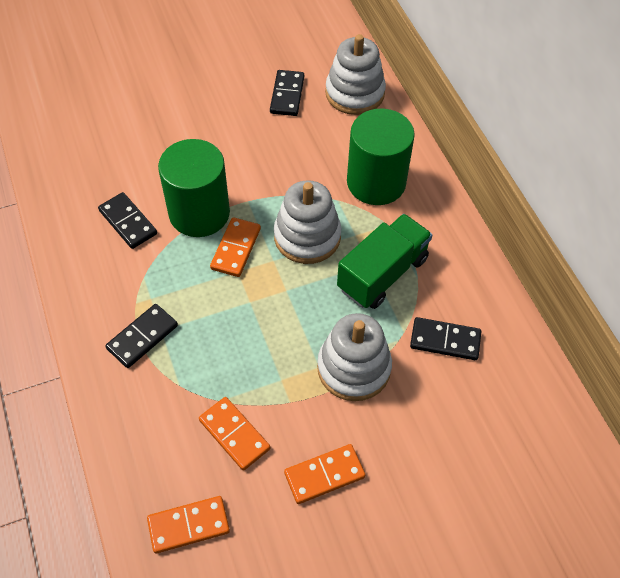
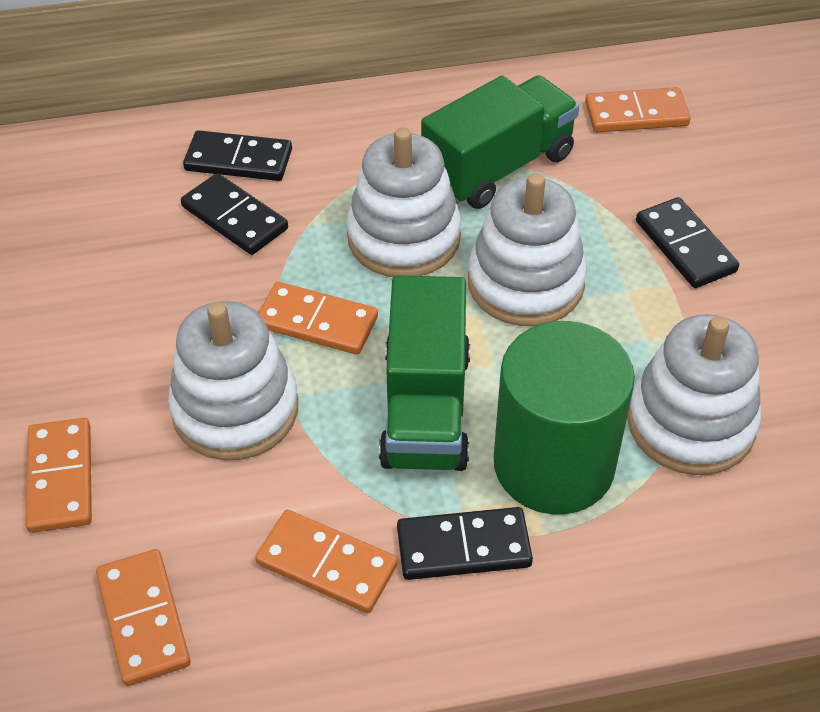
green cylinder: [158,139,230,237] [347,109,415,205] = 2 -> [494,321,635,514] = 1
green truck: [337,214,432,309] = 1 -> [379,275,470,471] [421,75,579,209] = 2
orange domino: [147,496,230,554] [199,397,270,471] [210,217,261,277] [284,444,366,504] = 4 -> [26,418,92,533] [96,549,190,686] [255,510,398,613] [258,282,378,355] [585,87,691,132] = 5
white stacking toy: [274,180,341,264] [317,313,392,401] [325,34,386,115] = 3 -> [168,301,298,460] [346,127,461,277] [468,173,587,326] [627,314,761,475] = 4

